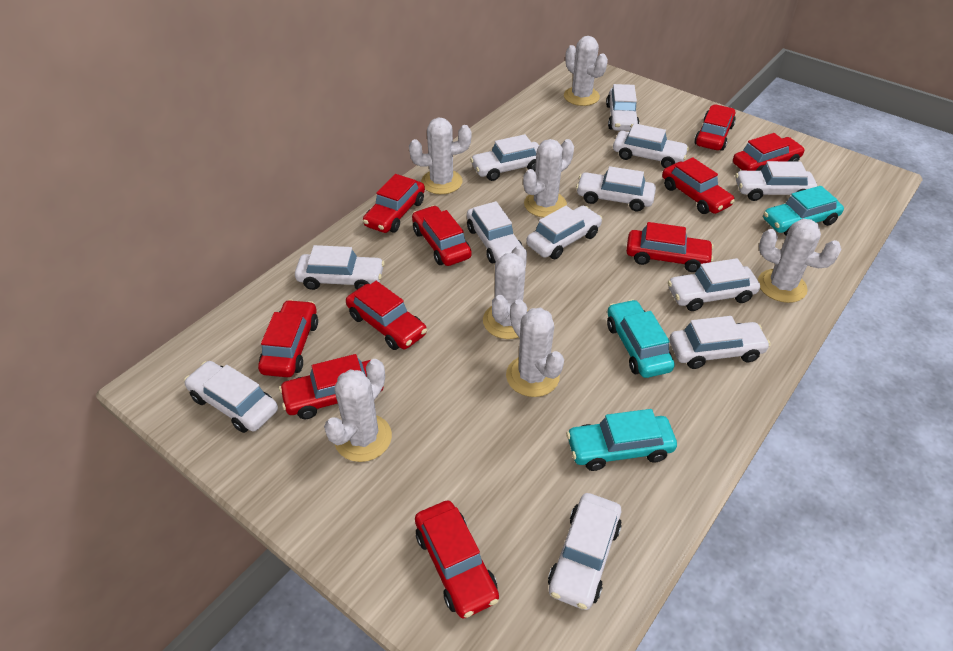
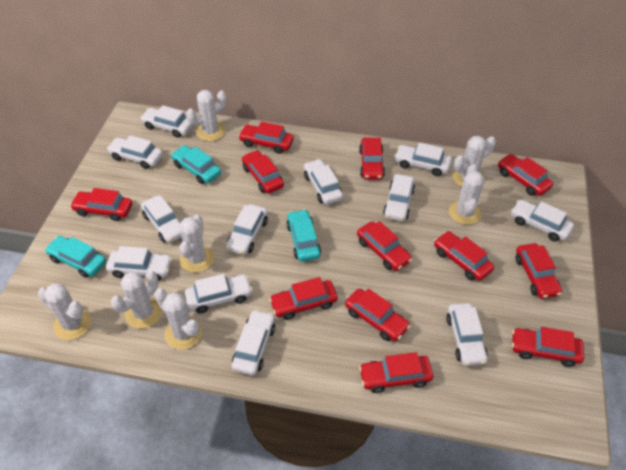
red car: [258,299,318,377] [279,354,384,419] [346,281,427,350] [363,174,425,233] [412,206,472,266] [415,500,499,619] [626,222,714,272] [662,157,735,214] [694,104,736,151] [733,133,805,171] = 10 -> [70,188,132,221] [238,122,294,154] [242,150,284,194] [269,277,338,320] [345,289,411,341] [357,221,412,271] [359,138,385,180] [359,352,433,393] [434,231,494,281] [498,154,553,196] [512,327,584,367] [516,243,562,299] = 12

